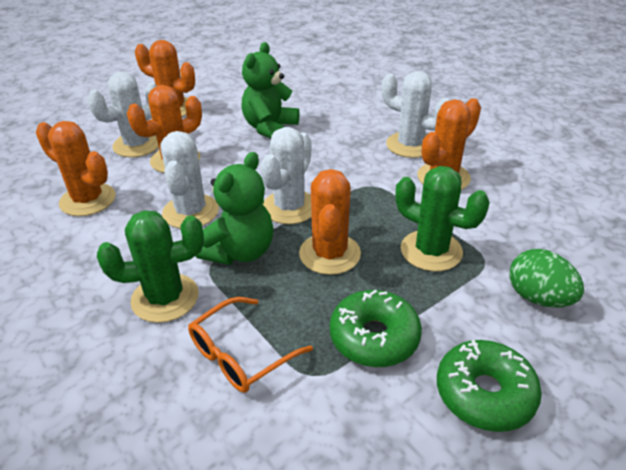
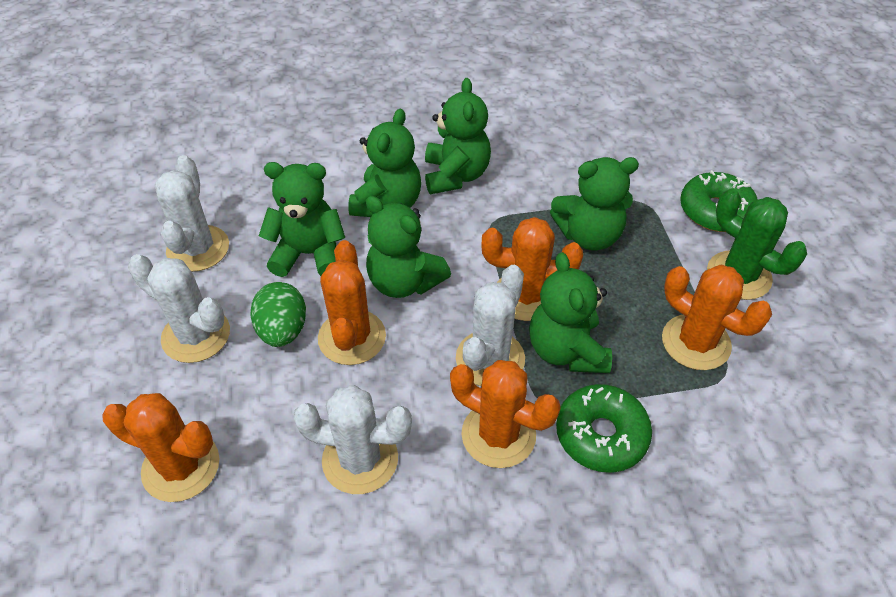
green cactus: [97,210,204,323] [395,166,490,272] = 2 -> [707,189,807,300] = 1
green teddy bear: [196,152,273,265] [241,42,299,139] = 2 -> [259,162,345,277] [348,109,421,217] [366,196,451,298] [425,78,491,194] [529,252,612,373] [550,157,639,250] = 6
orange glasses: [188,297,313,393] = 1 -> none = 0

